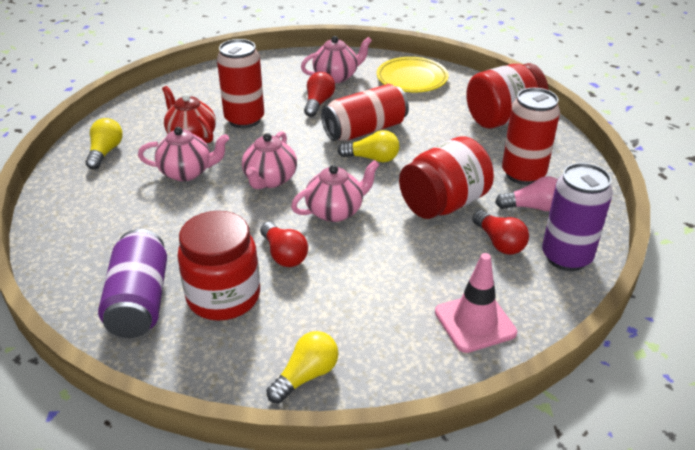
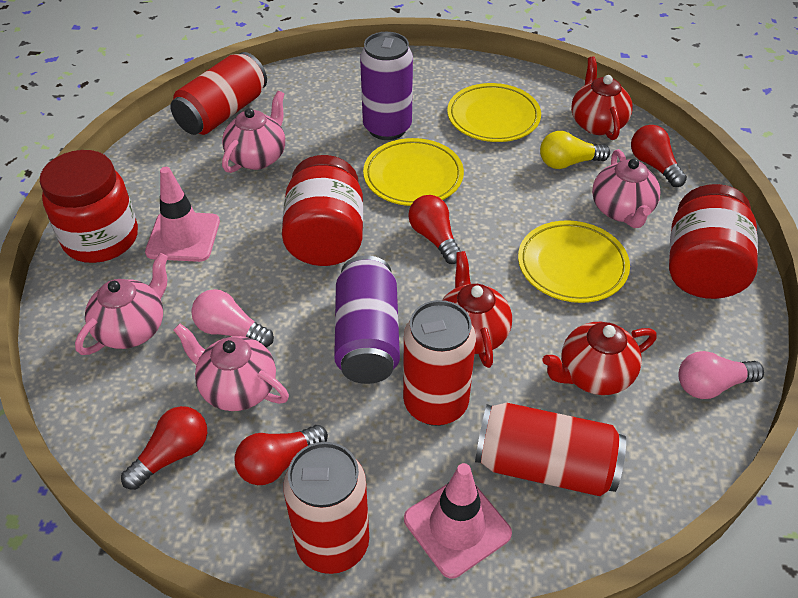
pink light bulb: [495,176,558,211] = 1 -> [191,289,274,347] [678,351,764,399] = 2
pink traffic cone: [435,253,517,353] = 1 -> [145,167,220,262] [404,463,512,578] = 2
red can: [217,39,264,128] [321,84,409,141] [502,88,560,185] = 3 -> [170,52,267,135] [283,442,369,574] [403,300,476,426] [475,403,626,496] = 4
red light bulb: [260,222,308,267] [304,72,335,117] [472,210,529,255] = 3 -> [121,406,207,490] [234,425,328,485] [408,195,461,264] [631,125,687,187] = 4
red teapot: [162,86,216,143] = 1 -> [442,251,512,368] [543,322,657,395] [571,56,633,140] = 3
yellow light bulb: [85,118,123,170] [266,331,338,403] [337,130,399,162] = 3 -> [540,131,610,169] = 1
yellow plate: [377,57,449,92] = 1 -> [363,138,464,206] [447,83,541,142] [518,220,630,303] = 3

